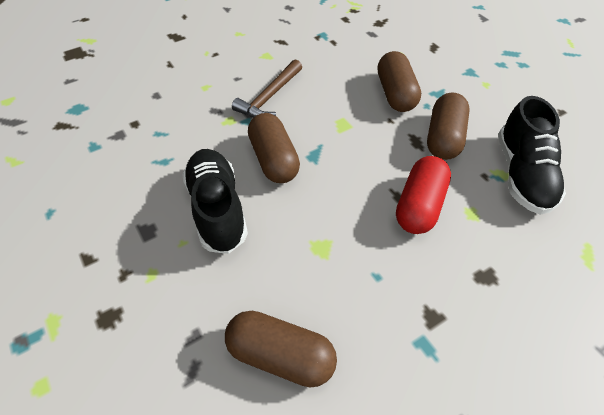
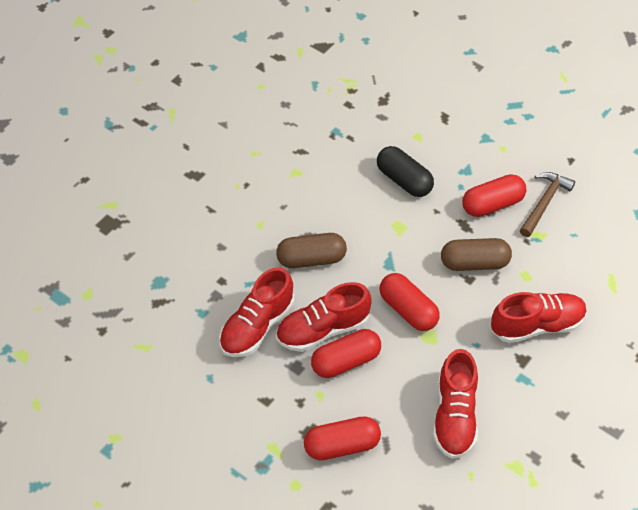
black capsule: none = 0 -> [377,146,434,197] = 1
black shoe: [182,149,248,254] [498,96,566,215] = 2 -> none = 0
brown capsule: [225,311,337,388] [248,113,300,183] [378,51,421,112] [427,93,470,160] = 4 -> [276,233,347,268] [441,238,512,271] = 2
red capsule: [396,156,451,234] = 1 -> [304,416,381,460] [311,329,381,378] [380,273,440,331] [462,174,526,217] = 4
red shoe: none = 0 -> [219,267,294,357] [276,282,372,352] [433,349,478,459] [491,292,587,343] = 4

